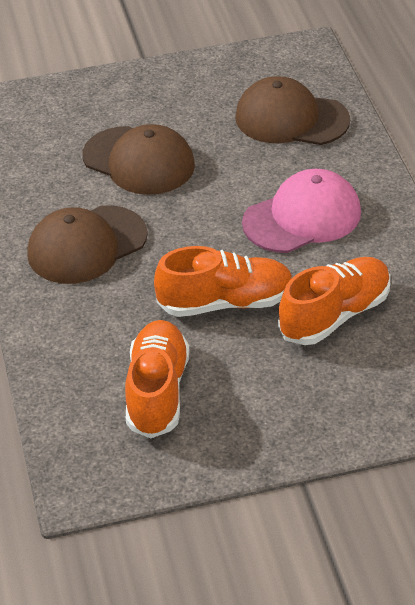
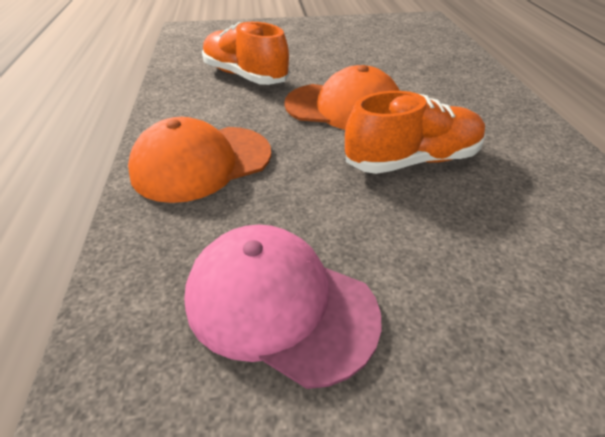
brown cap: [27,205,148,284] [82,124,195,195] [235,76,350,145] = 3 -> none = 0
orange cap: none = 0 -> [128,117,271,203] [284,65,399,130] = 2
orange shoe: [125,320,190,438] [154,246,293,317] [278,257,390,345] = 3 -> [202,22,290,85] [345,91,486,174] = 2

